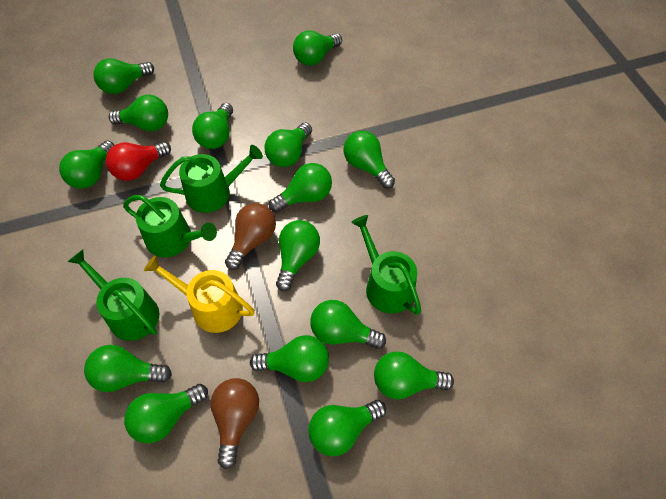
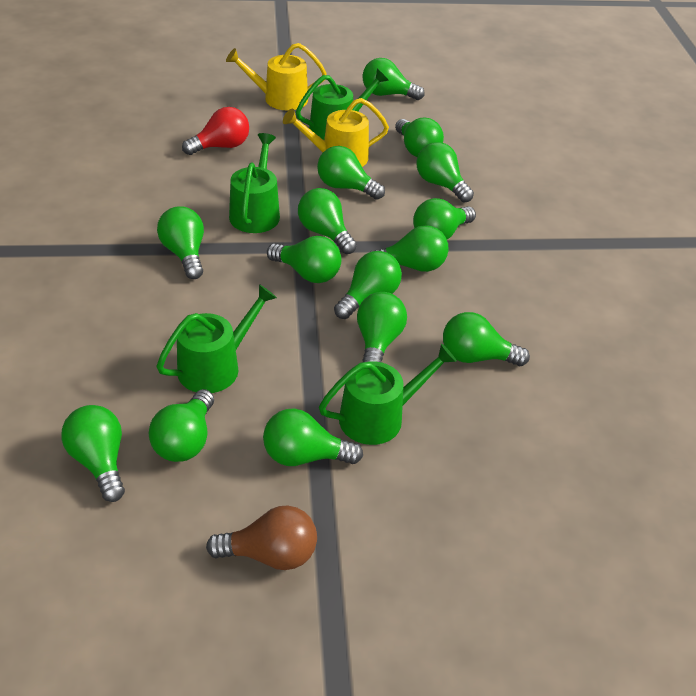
brown light bulb: [211,378,259,469] [225,203,276,270] = 2 -> [206,506,317,570] = 1
yellow watering can: [144,255,255,333] = 1 -> [226,43,327,111] [283,98,389,167] = 2

